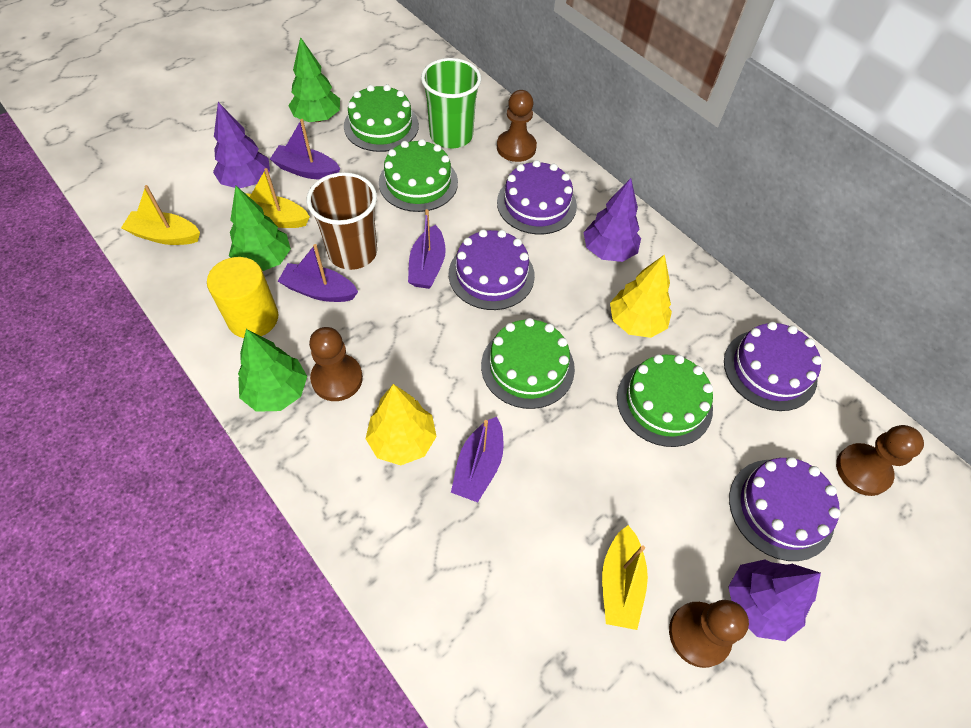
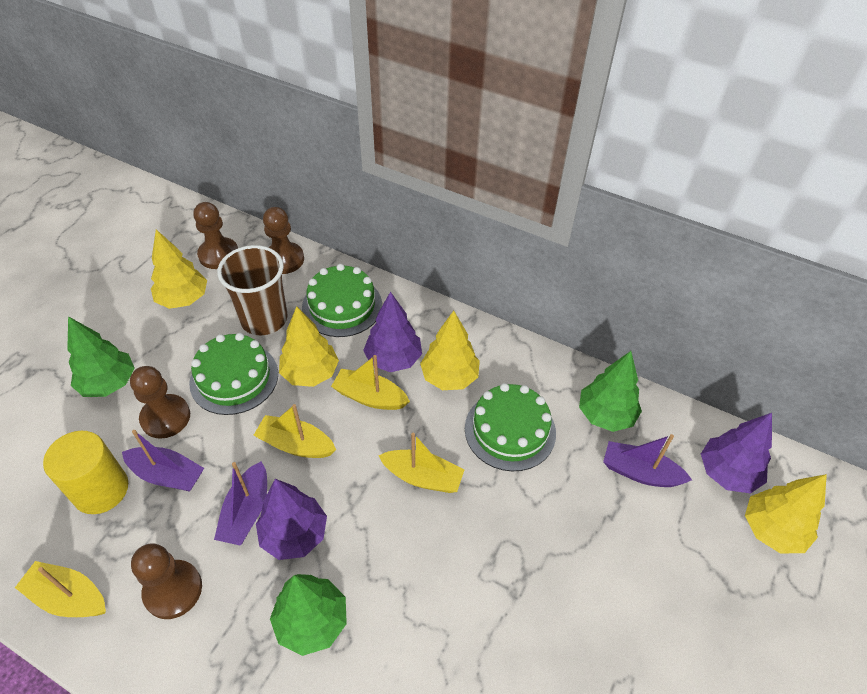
green cake: [344,84,419,152] [379,139,458,212] [481,318,575,409] [617,354,713,447] = 4 -> [189,333,278,415] [302,264,382,337] [465,383,556,471] = 3
green cup: [421,58,481,148] = 1 -> none = 0
purple boat: [270,119,340,179] [278,244,358,302] [408,209,446,289] [451,417,504,502] = 4 -> [122,430,204,492] [214,461,267,546] [603,434,692,487] = 3
purple cake: [449,229,535,310] [497,160,577,235] [724,322,822,411] [729,457,841,561] = 4 -> none = 0
yellow boat: [121,185,200,245] [245,168,310,228] [602,525,648,630] = 3 -> [15,561,106,617] [253,404,336,458] [331,355,410,410] [378,433,465,493] = 4
yellow tree: [365,384,437,465] [610,254,672,338] = 2 -> [151,230,207,309] [279,306,339,387] [420,311,480,390] [745,474,827,554] = 4

